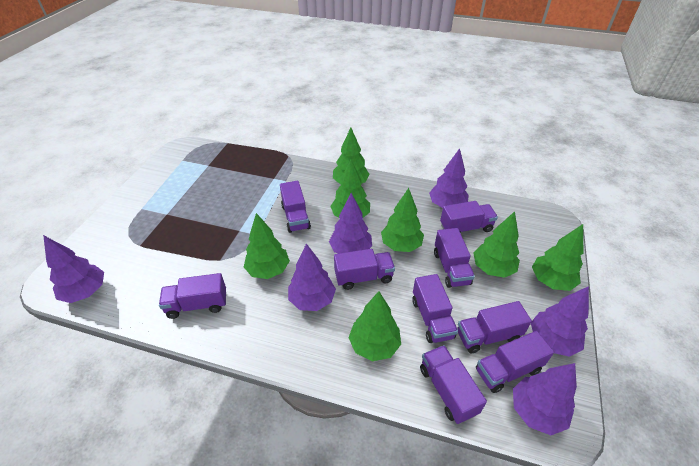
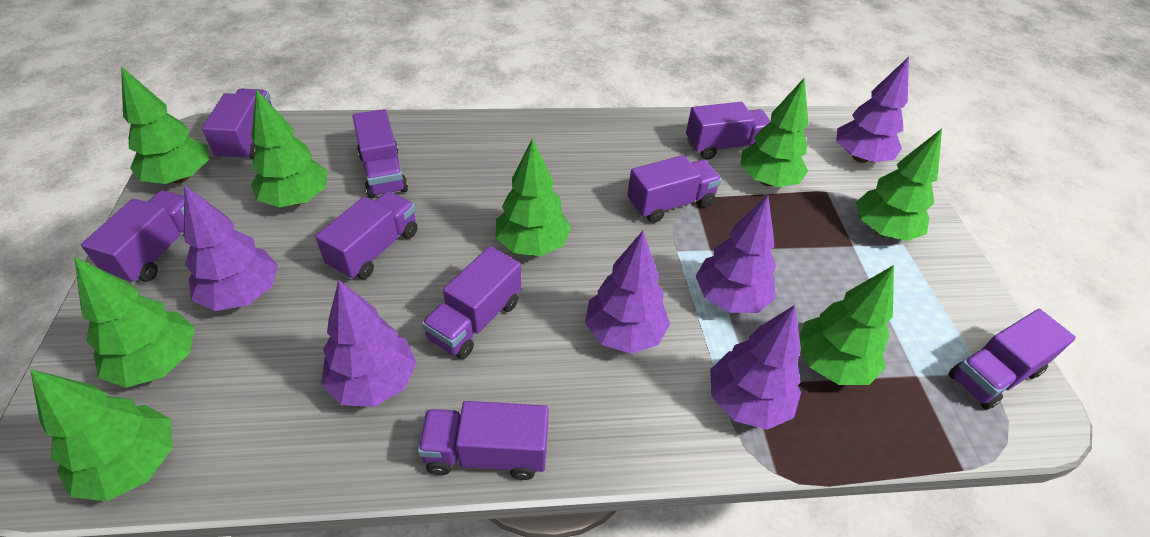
green tree: [244,213,290,279] [330,160,370,218] [333,128,370,185] [348,291,401,361] [381,188,424,252] [473,211,520,278] [532,224,583,291] = 7 -> [30,369,172,501] [74,257,195,388] [121,66,209,184] [251,89,328,207] [496,138,571,256] [740,78,808,187] [799,265,894,385] [856,128,942,241] = 8

